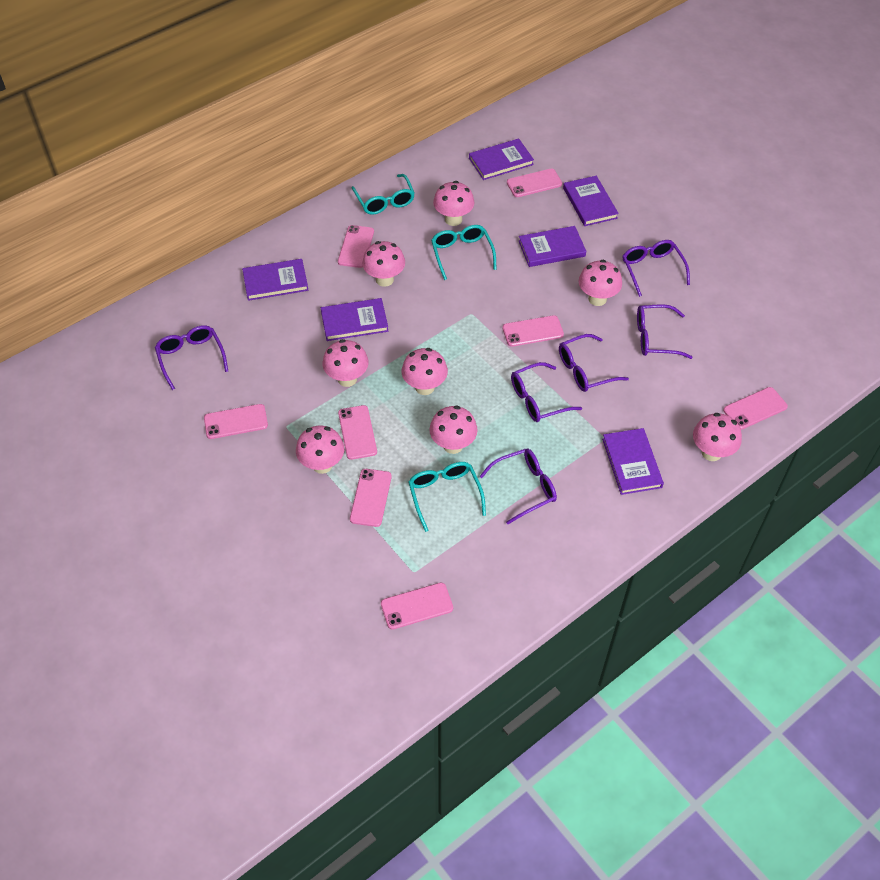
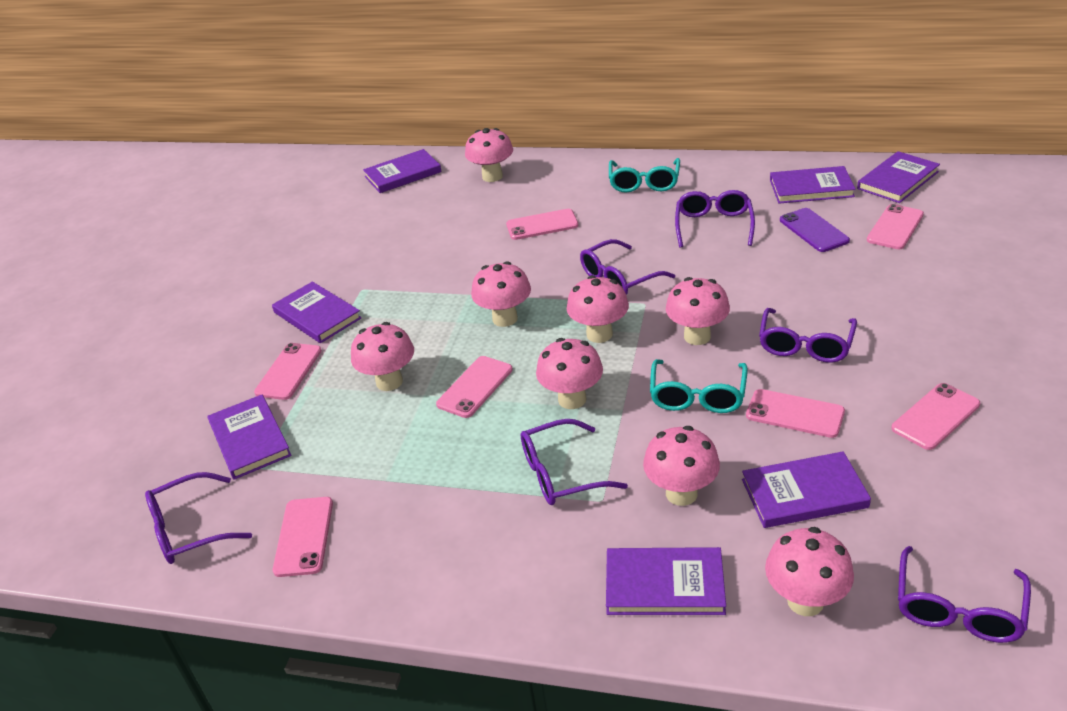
pink phone: [204,404,268,439] [338,225,374,268] [338,405,377,460] [350,469,392,527] [381,583,453,630] [502,315,564,347] [507,168,562,197] [723,387,788,430] = 8 -> [254,343,322,400] [273,497,333,577] [436,356,513,418] [506,209,578,240] [746,389,845,438] [867,204,924,249] [891,383,980,450] = 7
purple book: [242,259,308,301] [321,298,388,341] [469,138,534,180] [519,226,586,267] [563,176,619,226] [602,428,664,495] = 6 -> [207,395,292,480] [272,282,361,343] [363,149,442,193] [606,547,726,615] [742,452,871,528] [770,166,856,204] [857,151,940,203] = 7
purple phone: none = 0 -> [780,208,850,252] = 1
turquoise glasses: [351,174,415,215] [408,462,486,532] [431,225,497,280] = 3 -> [609,158,680,193] [650,359,748,413] = 2

